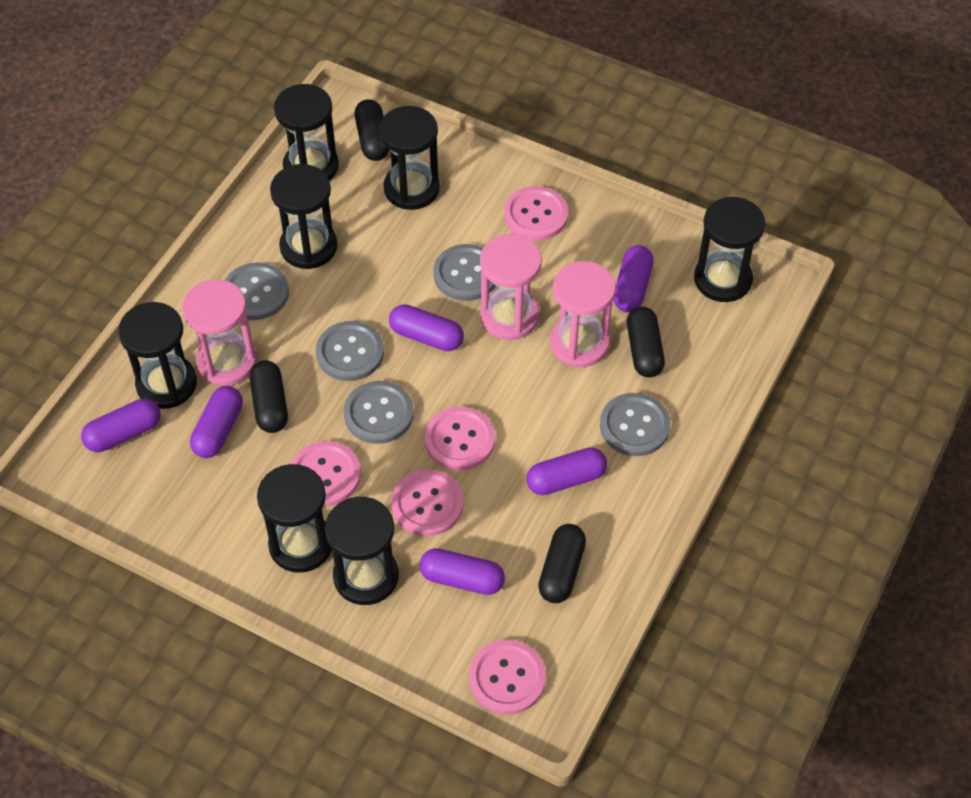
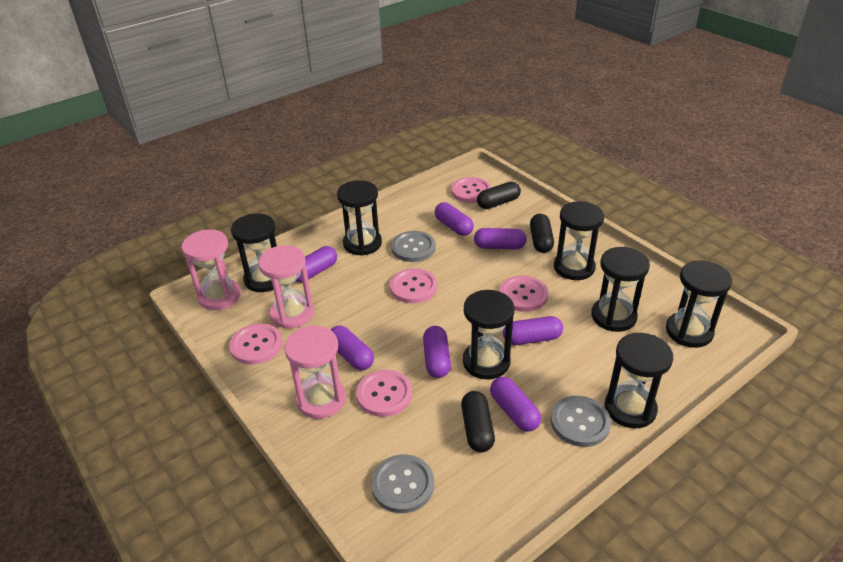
black capsule: [250,360,288,433] [354,99,390,161] [538,524,586,603] [627,307,665,377] = 4 -> [461,391,495,452] [477,182,521,209] [530,214,554,253] = 3
grey button: [225,263,289,320] [316,321,384,381] [344,381,413,444] [433,244,495,301] [600,393,670,456] = 5 -> [371,454,434,513] [391,231,436,262] [551,396,611,447] = 3
purple capsule: [81,398,161,452] [190,386,243,458] [389,304,464,351] [419,548,505,595] [526,447,607,495] [614,245,653,312] = 6 -> [296,246,337,282] [331,326,374,370] [423,326,451,378] [434,202,474,236] [474,228,527,249] [490,377,541,432] [503,316,563,345] = 7

